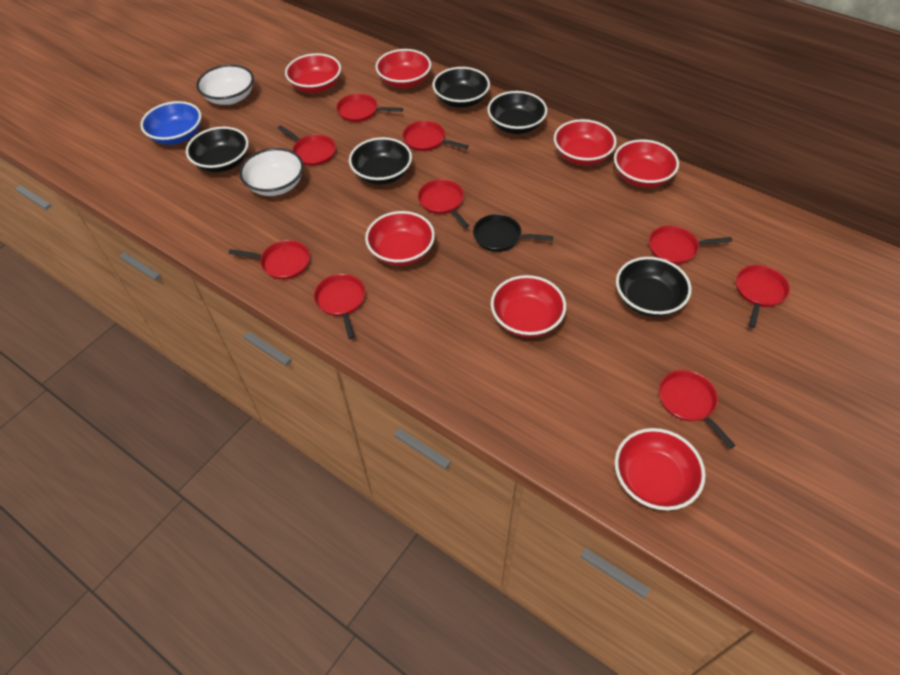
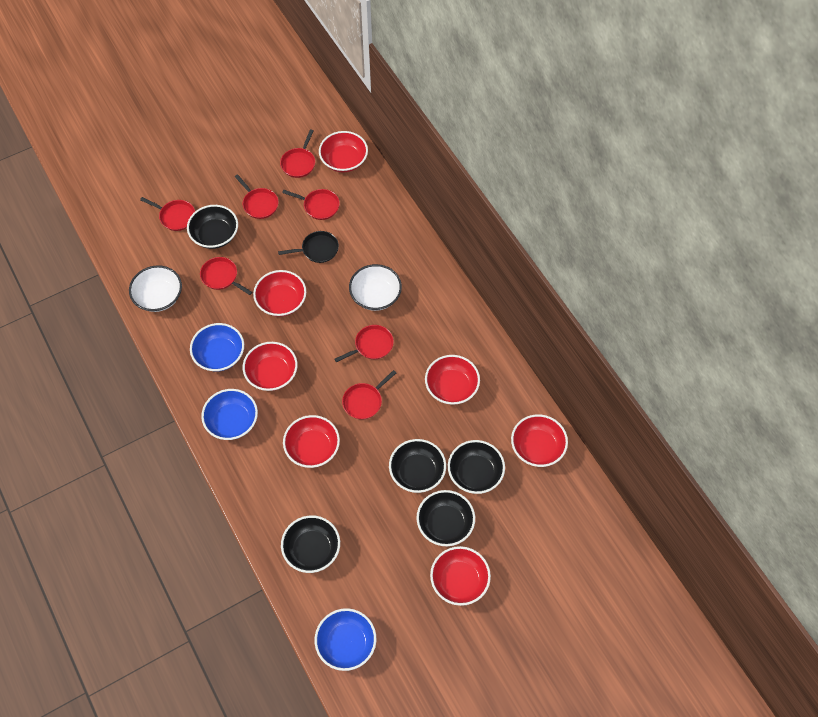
blue bowl: [140,101,201,145] = 1 -> [190,323,244,372] [201,389,258,440] [315,608,376,671] = 3
red pan: [229,240,310,280] [278,125,336,166] [314,274,365,339] [336,93,403,122] [403,121,469,151] [418,179,469,228] [649,225,732,264] [659,370,736,449] [736,265,790,328] = 9 -> [140,197,195,231] [200,257,252,295] [235,174,279,219] [280,129,315,178] [282,189,340,220] [334,325,394,362] [342,370,396,420] = 7

